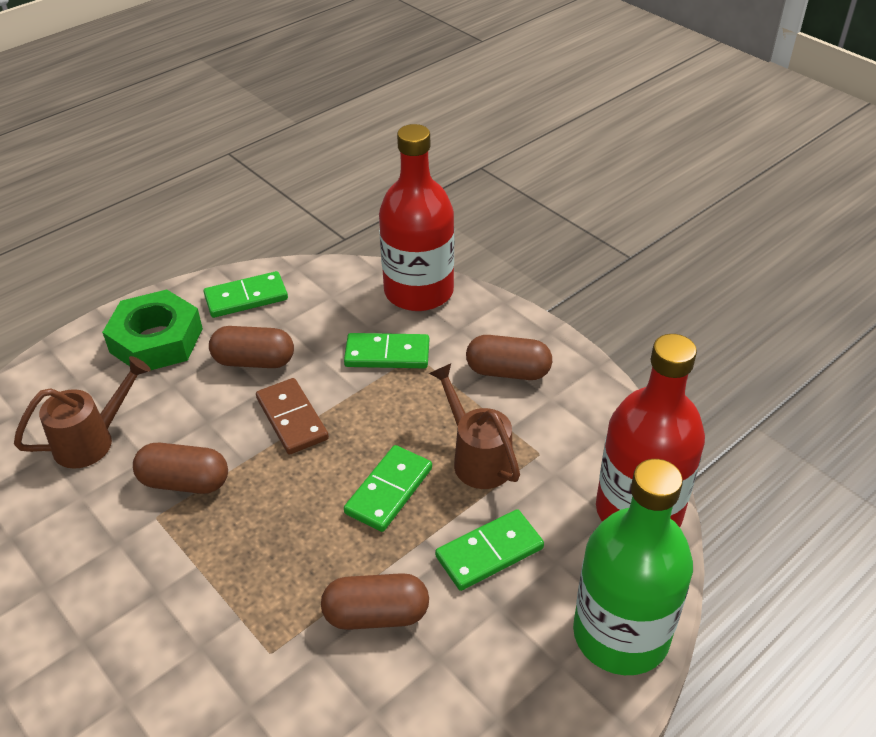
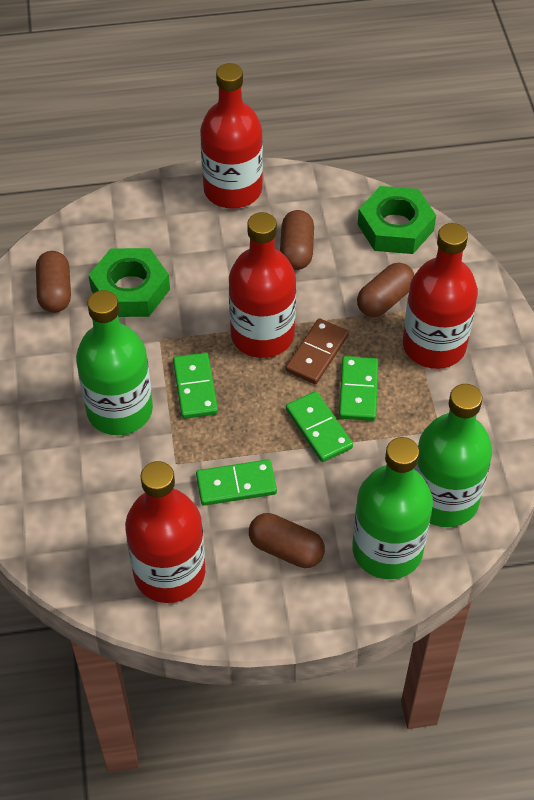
brown watering can: [14,356,151,469] [429,363,520,489] = 2 -> none = 0
green bottle: [573,459,693,675] = 1 -> [76,290,153,435] [352,437,433,579] [414,384,492,527] = 3
green nut: [102,290,203,370] = 1 -> [89,248,170,317] [358,186,436,254] = 2
red bottle: [379,124,454,311] [596,334,705,527] = 2 -> [125,461,205,603] [200,63,263,209] [229,212,296,358] [403,223,478,369] = 4

